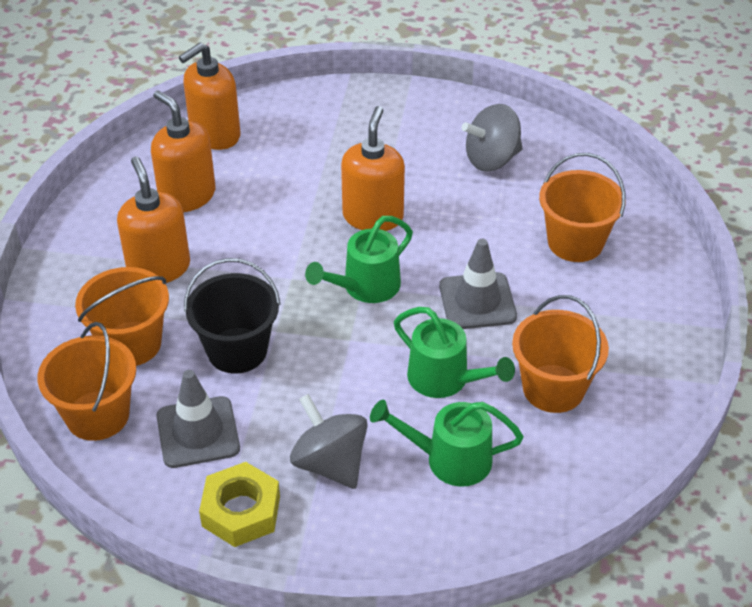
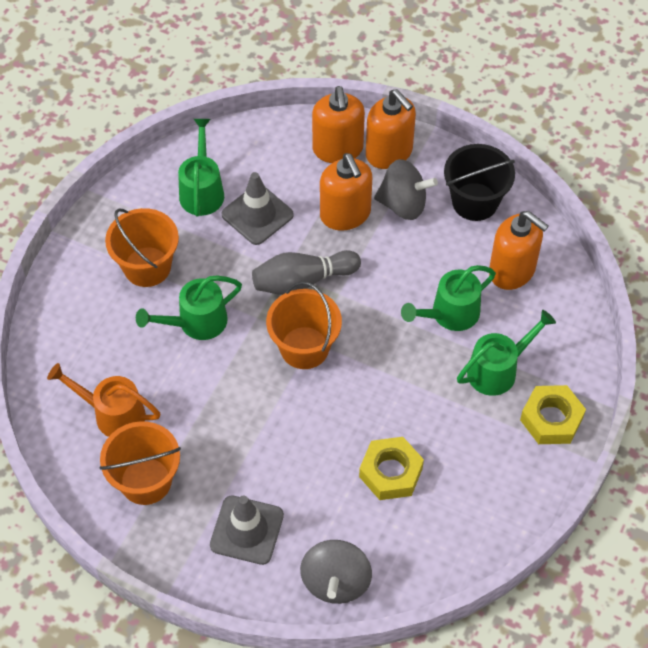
green watering can: [305,216,413,303] [370,400,523,487] [394,307,515,398] = 3 -> [136,275,242,340] [178,119,224,216] [401,265,496,331] [457,310,556,396] = 4
grey bowling pin: none = 0 -> [252,250,361,295] = 1
orange bucket: [37,322,136,441] [75,267,169,366] [512,295,609,413] [539,153,626,262] = 4 -> [99,421,181,505] [105,208,179,287] [266,282,342,369] = 3
orange watering can: none = 0 -> [47,363,160,437] = 1
yellow nut: [199,462,280,547] = 1 -> [359,437,424,500] [520,385,586,444] = 2

